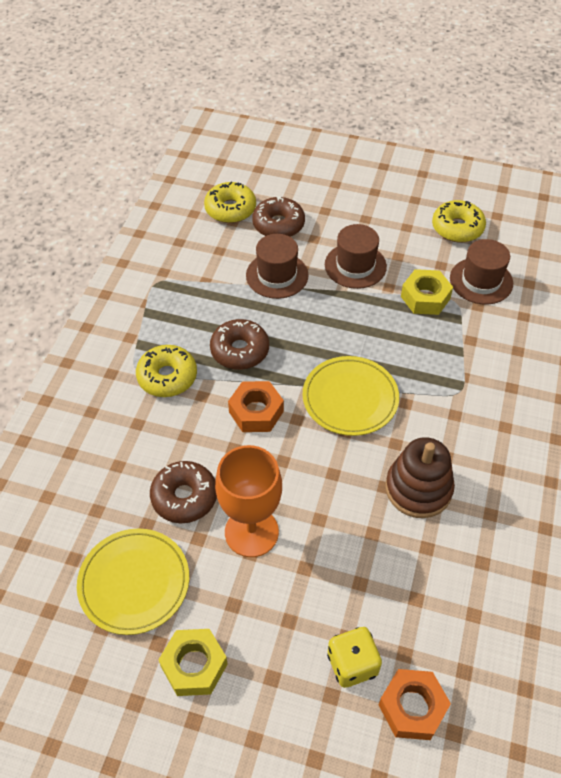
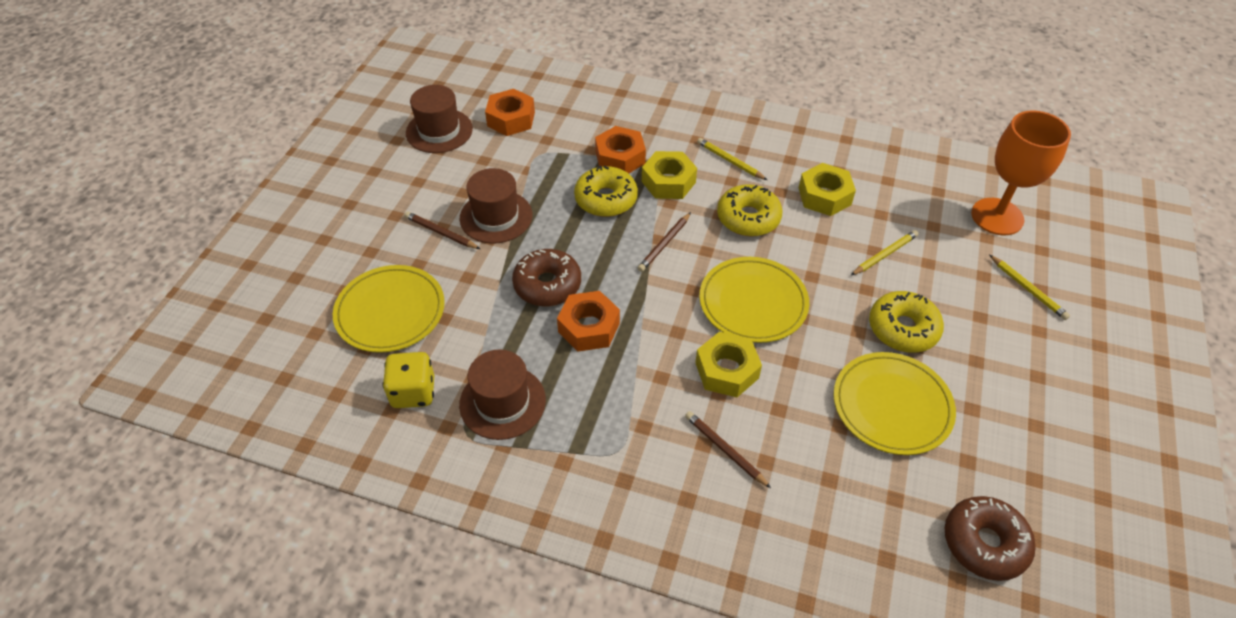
brown donut: [150,461,217,523] [210,319,269,370] [252,196,305,237] = 3 -> [512,249,581,306] [945,496,1036,581] = 2
brown pencil: none = 0 -> [404,212,480,249] [638,212,691,272] [685,411,771,488] = 3
brown stacking toy: [386,437,455,518] = 1 -> none = 0
orange nut: [228,381,284,432] [379,669,451,740] = 2 -> [485,89,535,136] [557,291,620,352] [595,126,646,173] = 3
yellow nut: [159,629,228,696] [401,269,453,315] = 2 -> [642,151,697,199] [695,331,762,397] [799,163,856,216] = 3
yellow pencil: none = 0 -> [697,138,767,180] [851,230,919,275] [989,255,1070,320] = 3
yellow plate: [77,528,189,635] [303,356,399,436] = 2 -> [333,265,445,353] [699,257,809,343] [834,352,956,455] = 3

